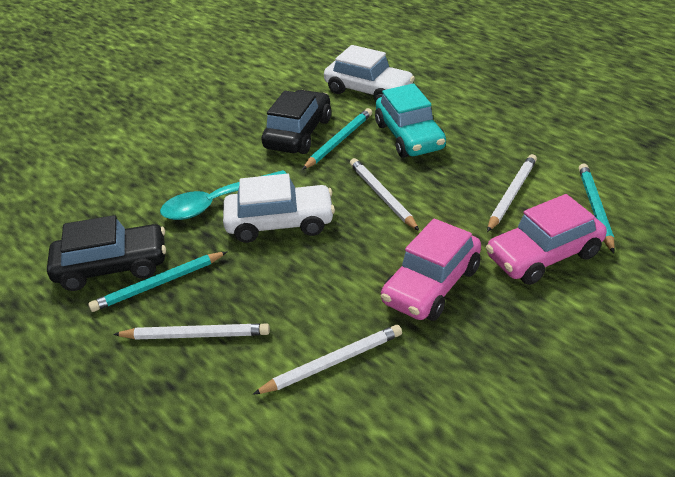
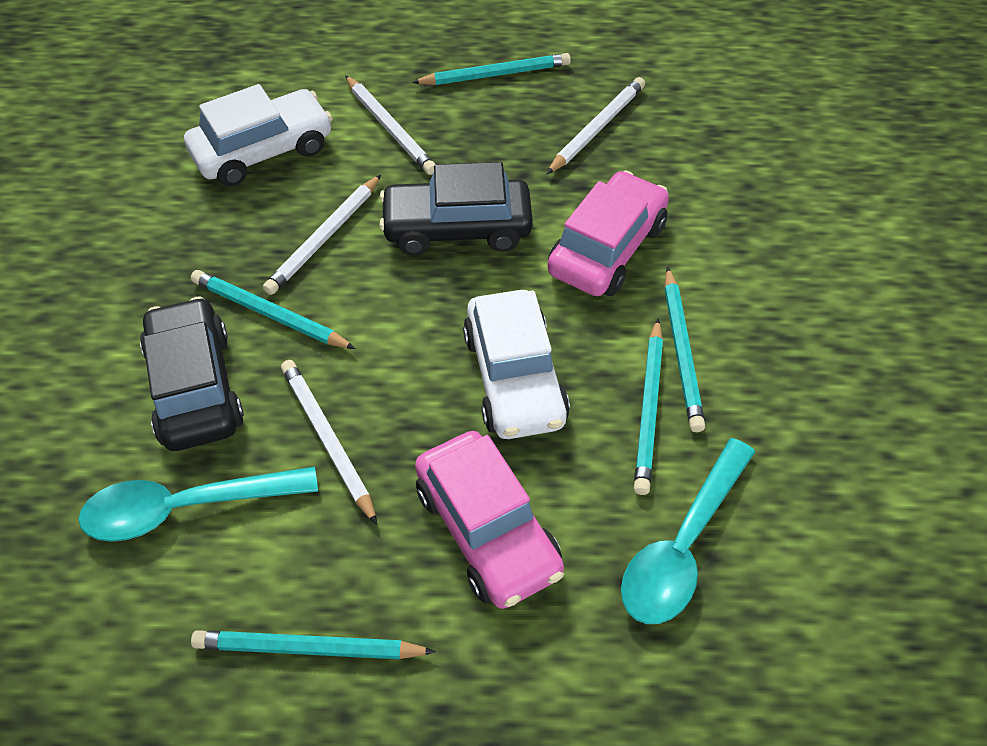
turquoise car: [375,83,446,158] = 1 -> none = 0
turquoise pencil: [88,252,227,312] [302,108,372,170] [579,163,615,254] = 3 -> [191,270,356,349] [191,630,436,659] [412,53,571,85] [634,319,663,495] [664,267,705,432] = 5
turquoise spoon: [160,170,287,220] = 1 -> [78,466,318,542] [621,438,755,624] = 2

